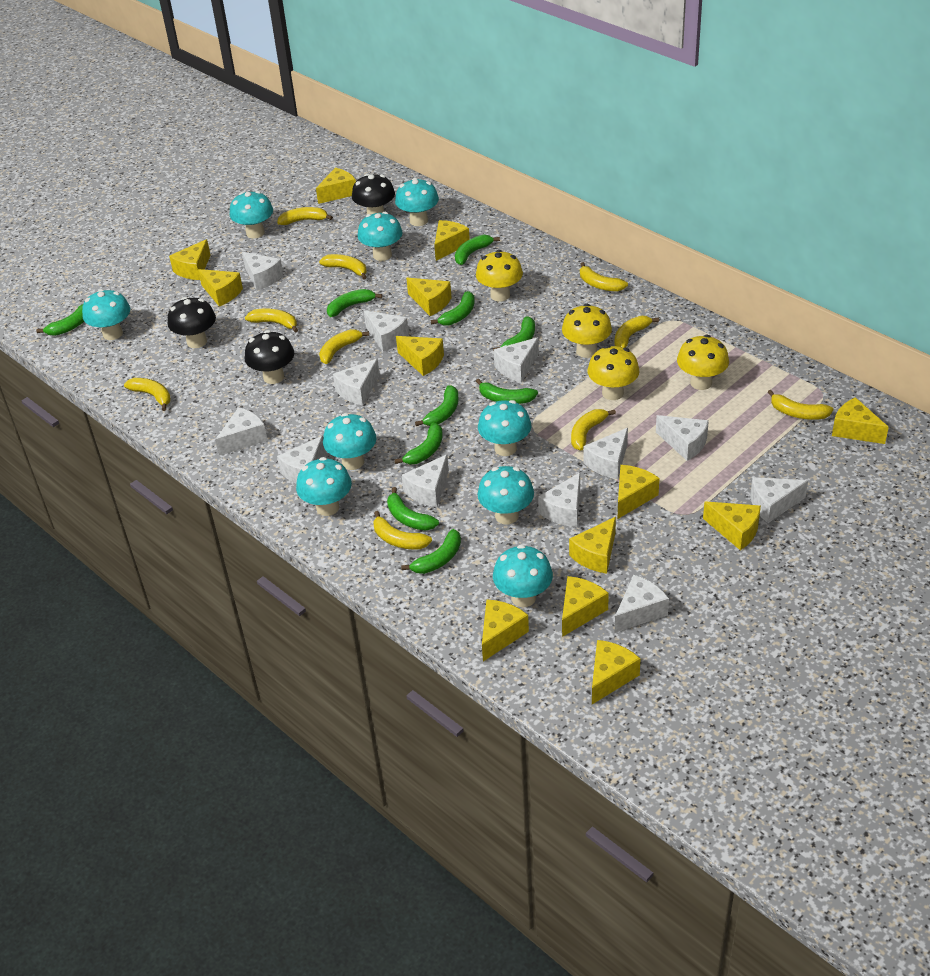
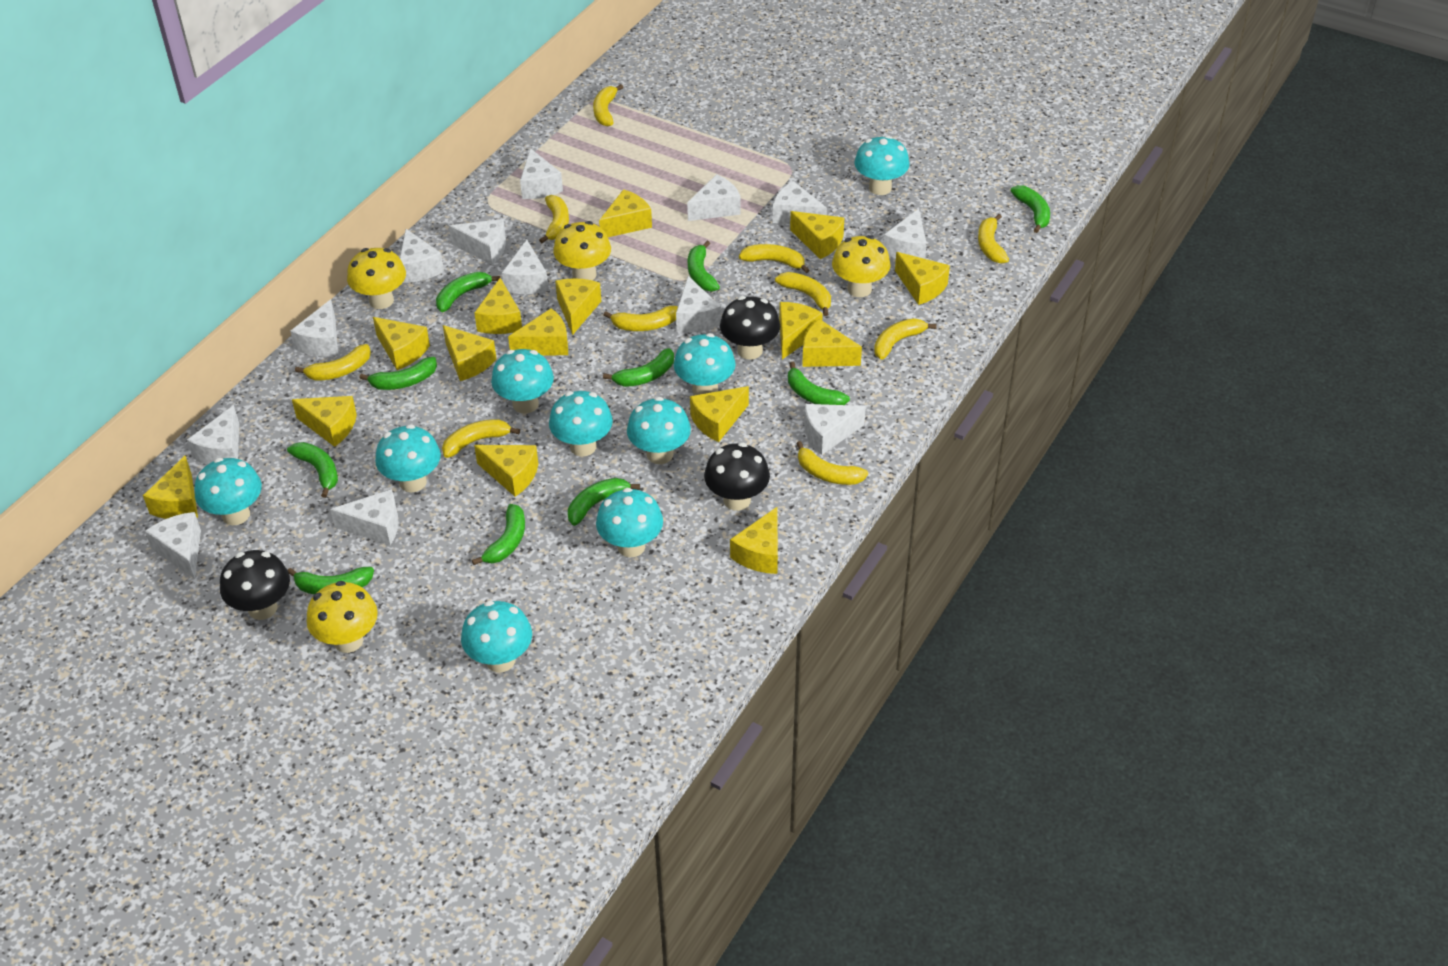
white cheese: [215,407,268,456] [242,252,283,291] [277,436,326,484] [333,359,380,405] [364,310,409,352] [402,454,449,507] [494,337,539,382] [538,472,580,527] [583,428,628,479] [615,575,669,633] [656,415,709,461] [750,477,808,523] = 12 -> [145,512,201,579] [187,405,239,465] [290,299,338,357] [330,489,399,545] [400,229,444,283] [449,219,506,265] [502,240,549,294] [520,148,563,199] [676,276,721,332] [687,174,740,221] [773,181,827,224] [804,404,866,455] [883,209,927,259] = 13
yellow cheese: [169,239,210,280] [198,269,243,307] [316,168,356,204] [396,336,444,376] [406,278,452,316] [434,220,470,261] [482,599,529,661] [562,576,609,637] [569,517,616,574] [592,640,641,704] [618,465,659,519] [703,502,761,550] [832,397,889,444] = 13 -> [143,456,198,519] [292,396,357,447] [373,317,430,370] [443,325,497,381] [474,278,522,334] [474,445,538,497] [508,308,568,355] [555,278,601,335] [599,189,652,237] [690,386,749,442] [730,507,778,574] [779,302,823,359] [790,211,844,259] [802,319,862,367] [895,252,950,305] = 15

